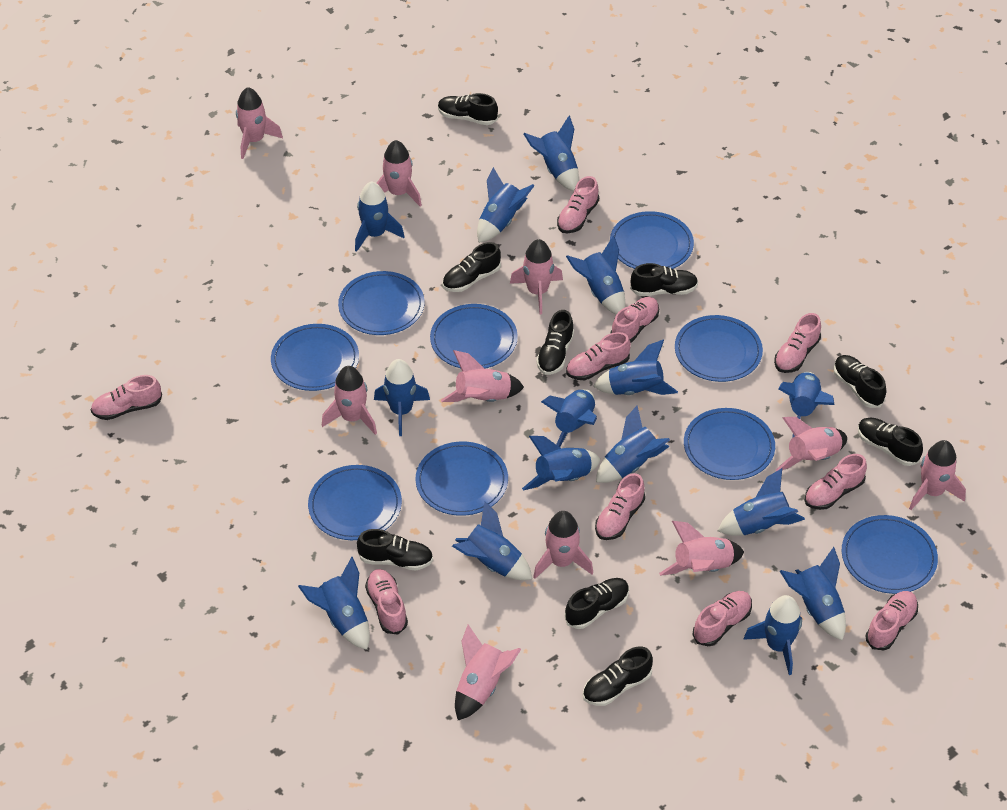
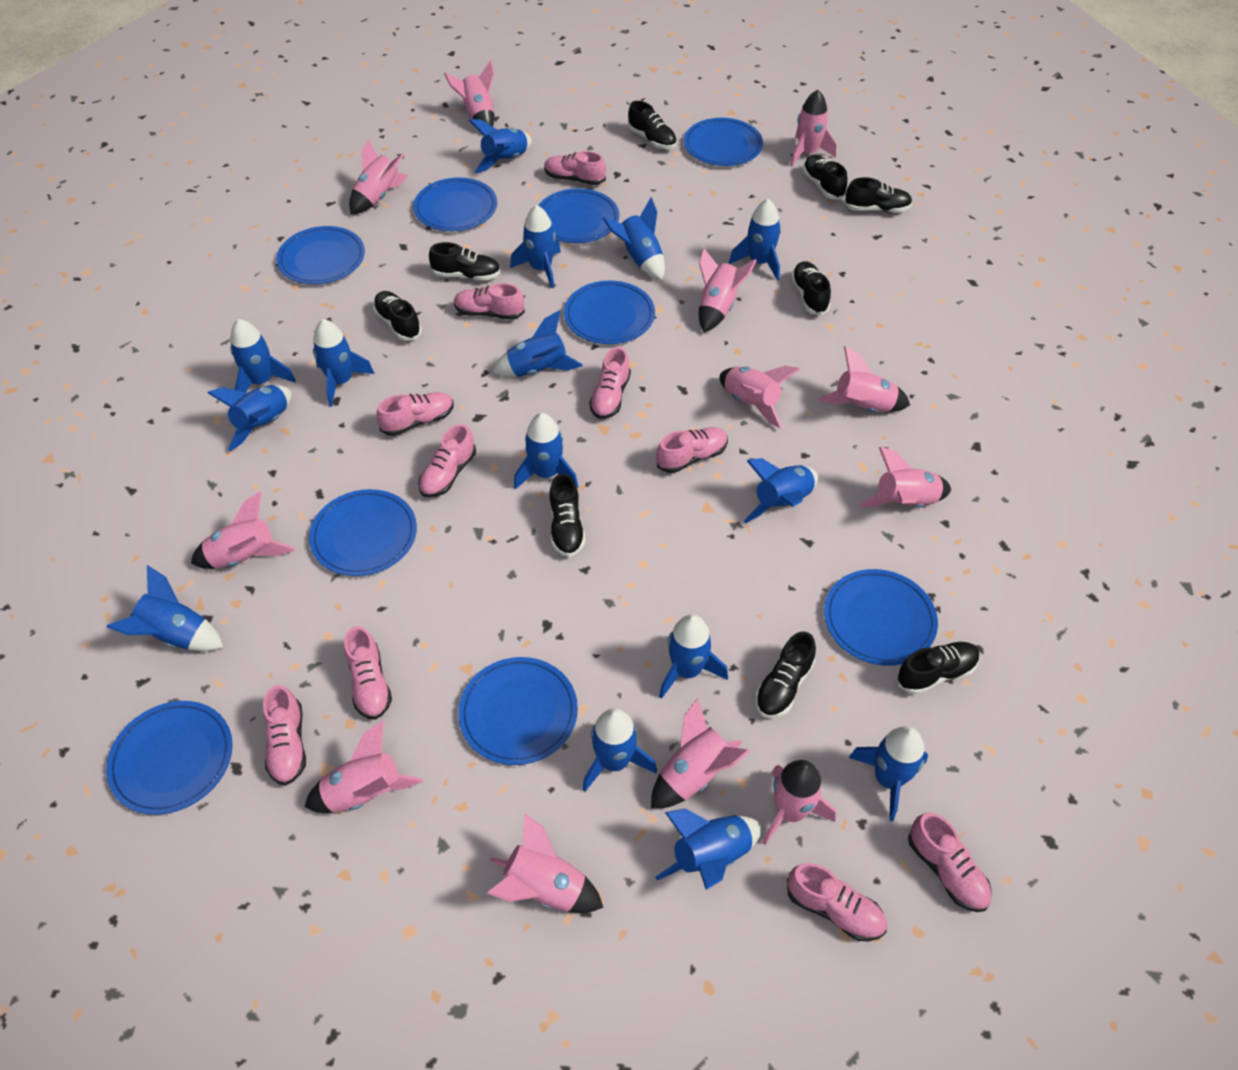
pink rocket: [236,87,283,159] [322,366,377,435] [377,140,422,207] [441,350,524,402] [455,624,521,720] [510,239,563,314] [533,511,593,579] [659,521,744,576] [776,417,847,471] [909,440,966,510] = 10 -> [191,491,295,569] [304,721,423,813] [349,139,409,214] [444,60,495,127] [487,813,603,913] [651,698,750,808] [699,248,757,332] [720,366,800,429] [762,760,836,845] [790,90,836,167] [817,346,910,412] [858,447,951,507] = 12

